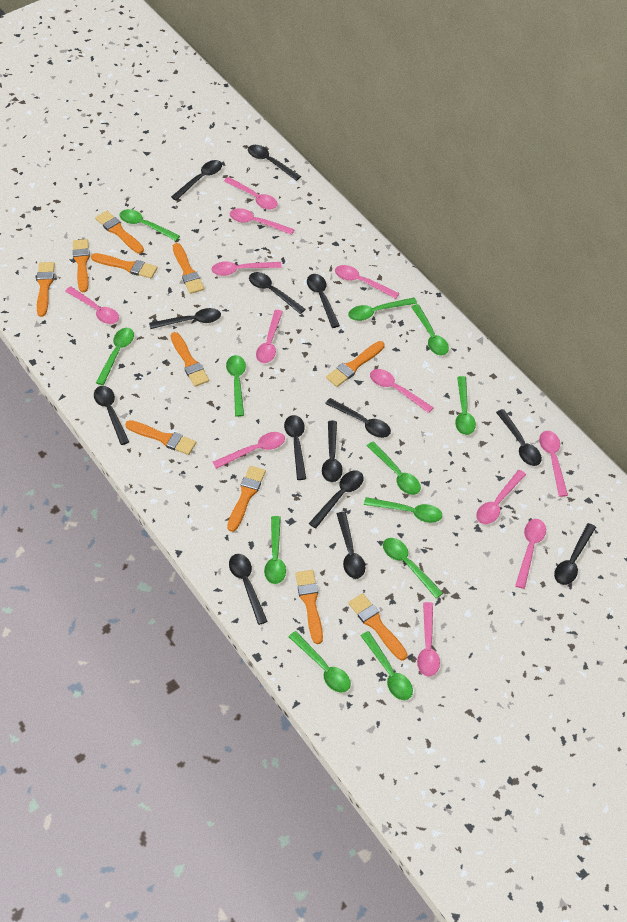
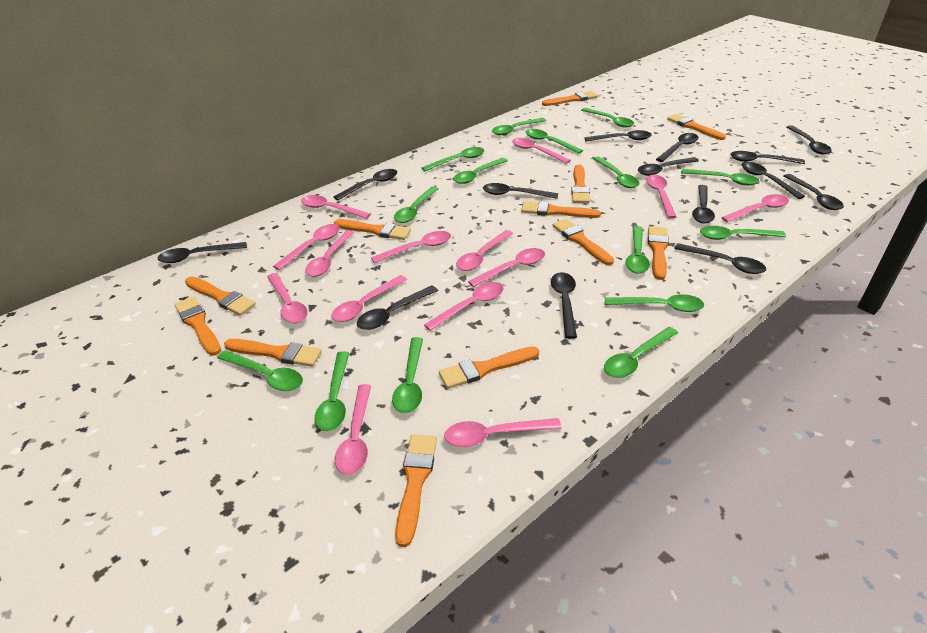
green spoon: [96,328,134,385] [119,209,180,241] [226,355,246,417] [264,516,286,584] [289,631,351,693] [348,298,417,321] [361,631,413,700] [364,497,442,523] [367,441,421,495] [383,538,443,598] [411,304,449,356] [455,376,476,435] = 12 -> [217,351,303,391] [315,351,349,431] [392,337,423,413] [394,186,439,223] [421,147,484,171] [453,158,508,184] [492,118,546,135] [526,129,583,154] [581,108,634,128] [593,157,639,188] [604,327,678,378] [605,294,704,312] [625,226,650,274] [681,169,759,186] [700,226,786,240] = 15
orange brush: [37,262,55,317] [73,239,90,293] [91,253,158,278] [95,211,144,254] [125,420,196,455] [171,332,209,387] [173,243,204,294] [227,466,266,532] [295,570,323,644] [326,341,385,387] [348,593,407,660] = 11 -> [174,296,221,356] [185,276,256,316] [224,339,322,367] [334,219,411,240] [395,434,437,547] [439,346,539,389] [521,201,601,218] [542,91,598,106] [552,219,614,265] [571,164,590,203] [648,226,669,280] [667,114,726,140] = 12
pink spoon: [65,286,119,324] [211,261,282,276] [213,432,285,469] [224,177,278,210] [230,208,295,235] [256,310,283,363] [335,265,400,299] [370,369,434,413] [417,602,440,677] [476,470,526,524] [515,519,546,589] [539,431,568,497] = 12 -> [267,273,308,323] [273,224,340,270] [301,195,371,219] [305,230,355,277] [331,275,407,322] [335,384,371,475] [371,231,451,263] [424,282,504,331] [444,418,562,447] [456,230,513,271] [468,248,545,287] [512,138,571,164] [646,175,676,219] [721,194,789,222] = 14

